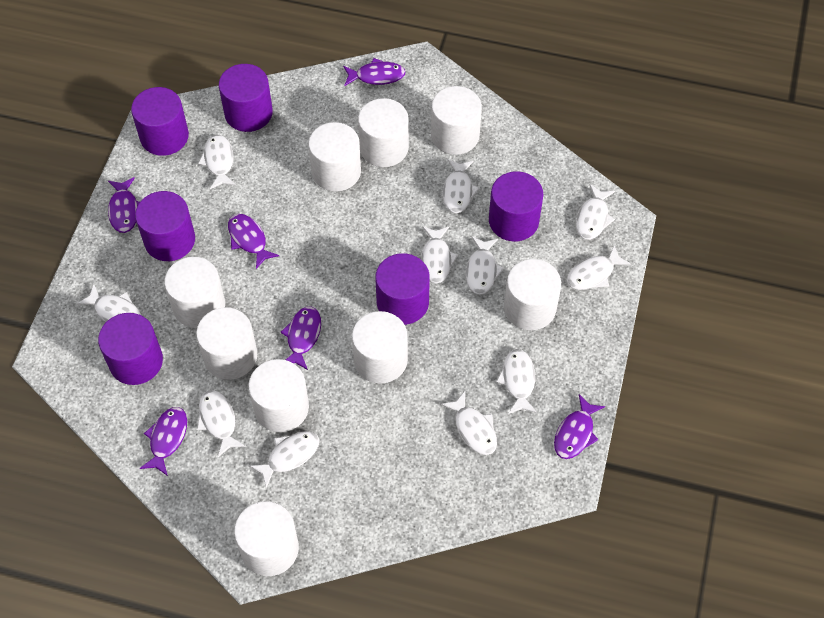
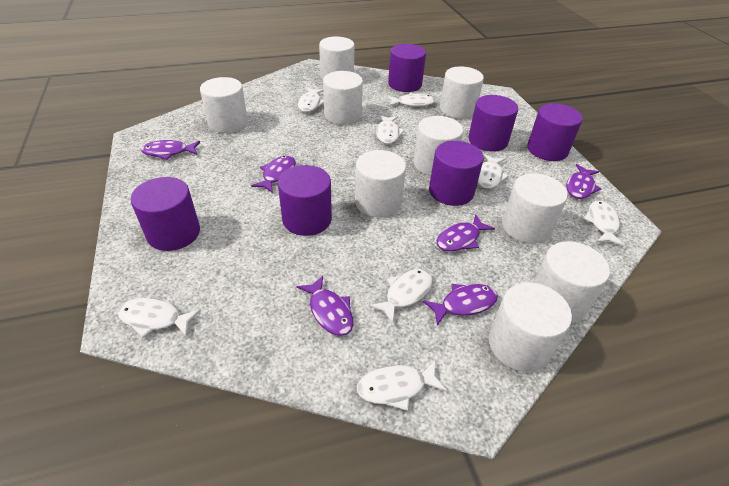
white fish: [77,284,142,322] [197,390,246,457] [198,135,236,189] [249,431,319,488] [421,227,458,284] [441,391,497,455] [443,159,480,213] [466,236,504,295] [496,349,537,414] [567,245,631,290] [576,184,615,240] = 11 -> [117,298,201,338] [298,87,324,112] [357,359,447,411] [369,269,433,324] [376,115,405,144] [388,93,435,107] [478,154,509,189] [583,200,625,246] = 8

